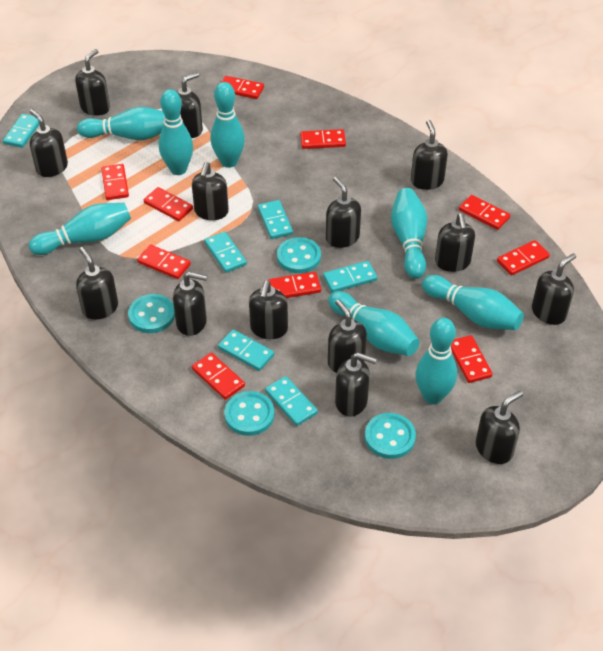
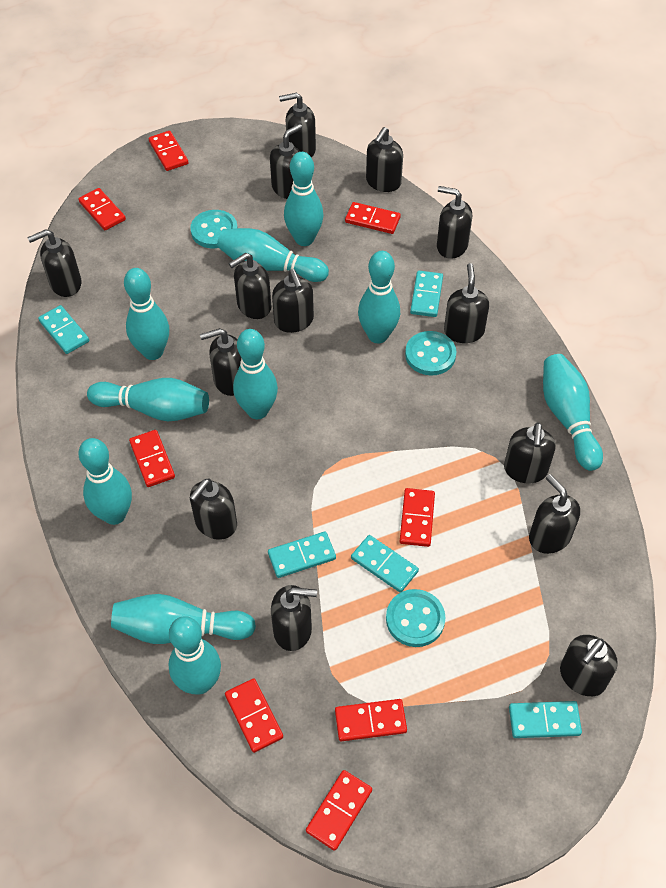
red domino: [101,164,129,200] [137,245,191,279] [144,187,193,221] [192,353,245,400] [222,76,264,99] [268,272,321,298] [300,129,346,149] [451,335,493,383] [459,195,510,230] [497,240,550,276] = 10 -> [78,188,126,230] [129,430,175,487] [149,131,189,171] [225,678,283,753] [306,770,372,851] [335,699,407,741] [345,202,401,234] [400,488,435,547] = 8
turquoise bowling pin: [29,203,131,255] [77,107,164,140] [159,89,193,175] [211,82,245,168] [328,291,420,356] [391,188,427,279] [416,318,457,404] [422,275,524,330] = 8 -> [78,438,132,525] [87,378,209,421] [111,594,256,644] [124,268,169,360] [169,616,221,695] [217,228,329,282] [233,329,278,419] [284,152,324,246] [358,251,400,343] [543,354,603,471] = 10
turquoise button: [128,294,175,333] [224,391,274,436] [277,237,321,273] [365,413,416,459] = 4 -> [190,210,238,248] [386,589,445,647] [405,331,456,375] = 3
turquoise domino: [3,114,40,148] [204,232,247,273] [218,329,274,371] [258,200,293,239] [265,376,318,426] [323,261,377,293] = 6 -> [38,305,89,354] [268,532,336,578] [351,535,419,593] [410,271,443,317] [509,701,582,738] = 5

